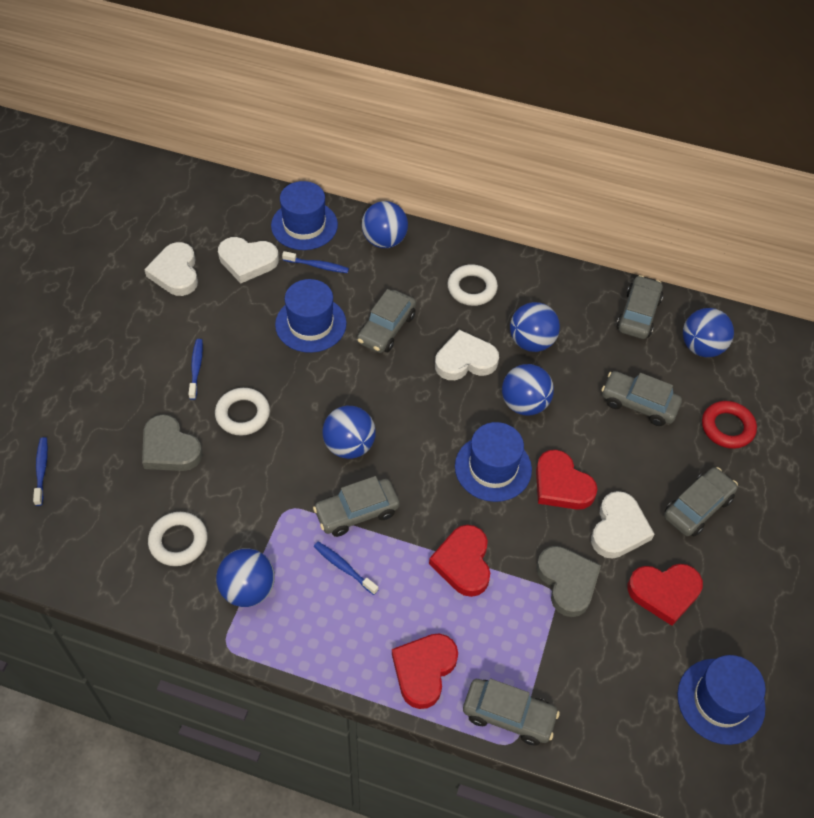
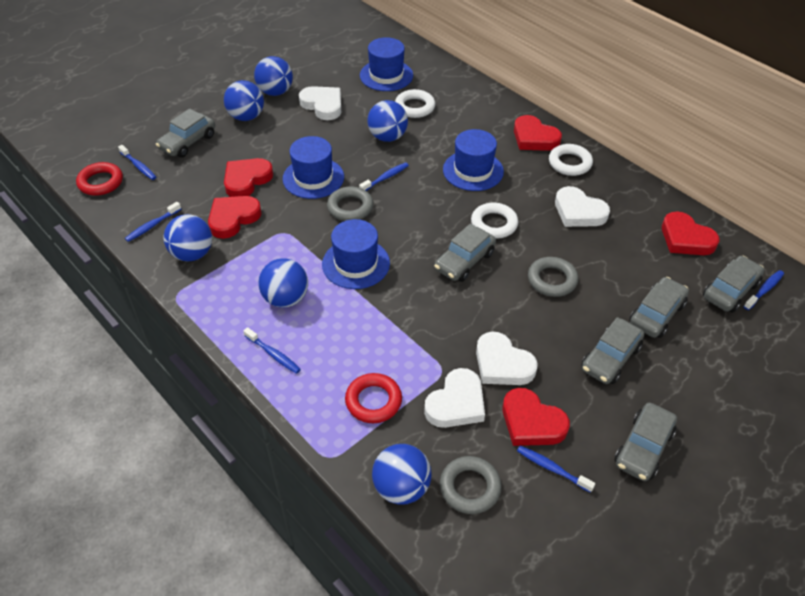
blue toothbrush: [33,437,48,506] [188,339,203,400] [282,251,349,273] [313,542,378,595] = 4 -> [118,145,156,180] [125,202,181,242] [244,327,301,374] [359,162,409,191] [517,446,595,493] [743,270,784,310] = 6
grey heart: [142,414,203,471] [536,546,601,617] = 2 -> none = 0
grey ring: none = 0 -> [327,186,373,221] [440,456,502,514] [528,257,578,297] = 3
red heart: [392,634,458,709] [429,525,490,597] [536,450,597,510] [628,564,703,626] = 4 -> [208,196,262,239] [224,158,273,197] [503,388,570,446] [514,115,562,151] [662,211,719,255] = 5
red ring: [702,401,757,449] = 1 -> [76,162,123,196] [345,373,402,423] = 2

